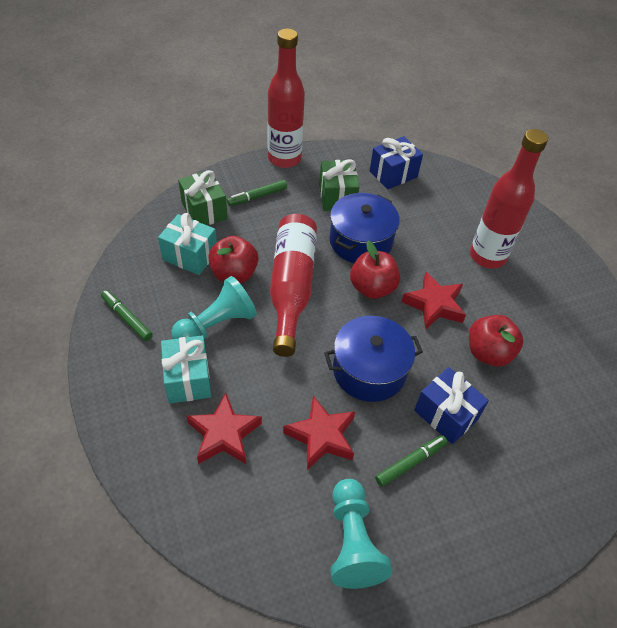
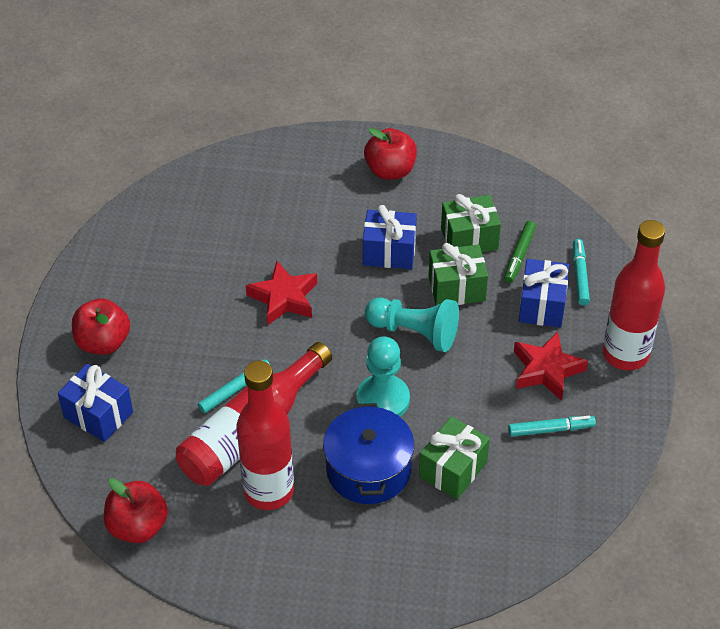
blue gift: [370,136,423,189] [414,367,489,444] = 2 -> [58,364,133,442] [363,205,417,269] [519,259,569,327] = 3
blue pot: [324,316,423,402] [329,193,400,263] = 2 -> [323,403,414,504] = 1
green gift: [178,170,228,225] [319,159,359,211] = 2 -> [419,416,490,499] [429,243,488,305] [441,194,501,252] = 3
green marker: [101,290,153,341] [227,180,287,206] [375,435,448,487] = 3 -> [504,221,536,283] = 1
red star: [187,393,262,464] [283,396,355,470] [402,272,466,330] = 3 -> [246,261,317,325] [514,331,588,401] = 2
turquoise gift: [158,213,217,275] [161,335,211,403] = 2 -> none = 0
turquoise marker: none = 0 -> [198,359,270,413] [508,416,596,437] [573,239,590,305] = 3

